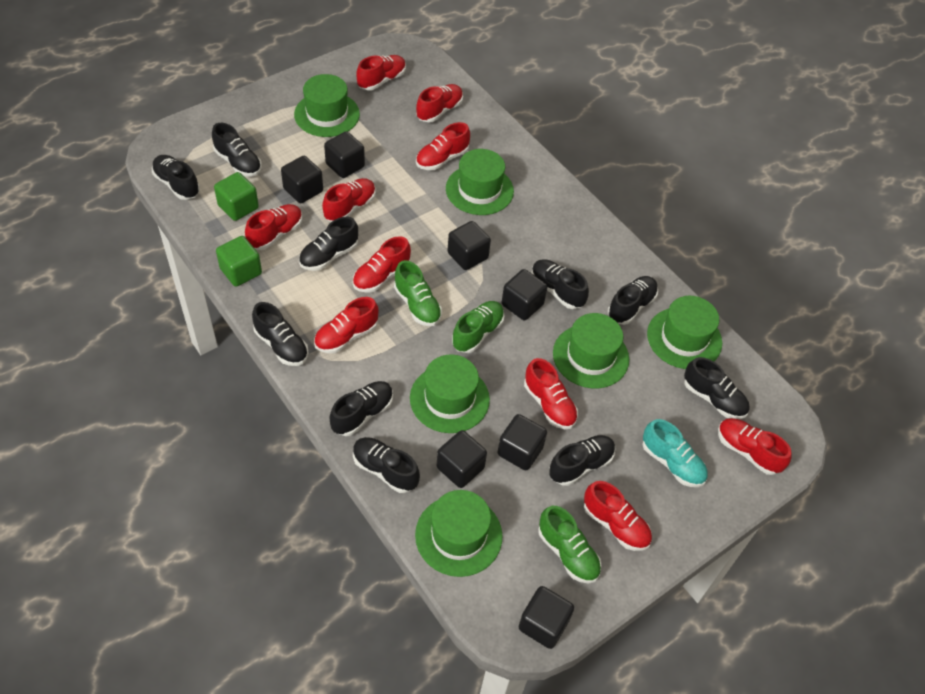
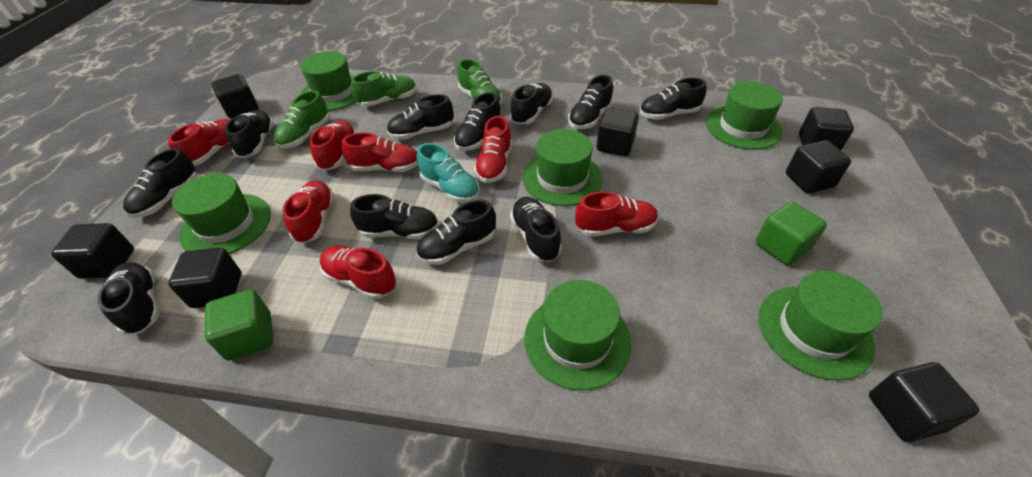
black shoe: [152,155,200,200] [212,123,262,177] [252,302,308,366] [299,217,358,271] [330,381,393,436] [353,437,420,493] [532,259,589,309] [549,435,616,486] [608,276,658,325] [684,357,750,419] = 10 -> [98,263,160,335] [123,148,198,218] [225,110,274,158] [350,194,439,239] [387,94,453,140] [416,200,496,265] [454,92,501,151] [510,83,553,124] [510,197,562,262] [568,75,613,129] [639,78,707,120] = 11
red shoe: [245,204,302,250] [314,297,379,353] [322,178,376,221] [353,236,411,293] [356,55,406,91] [416,84,463,122] [416,122,470,170] [524,358,578,429] [584,481,652,551] [718,418,792,475] = 10 -> [168,119,230,166] [282,180,334,244] [310,120,356,171] [320,245,396,299] [342,132,418,172] [474,116,512,183] [575,191,658,236] = 7

